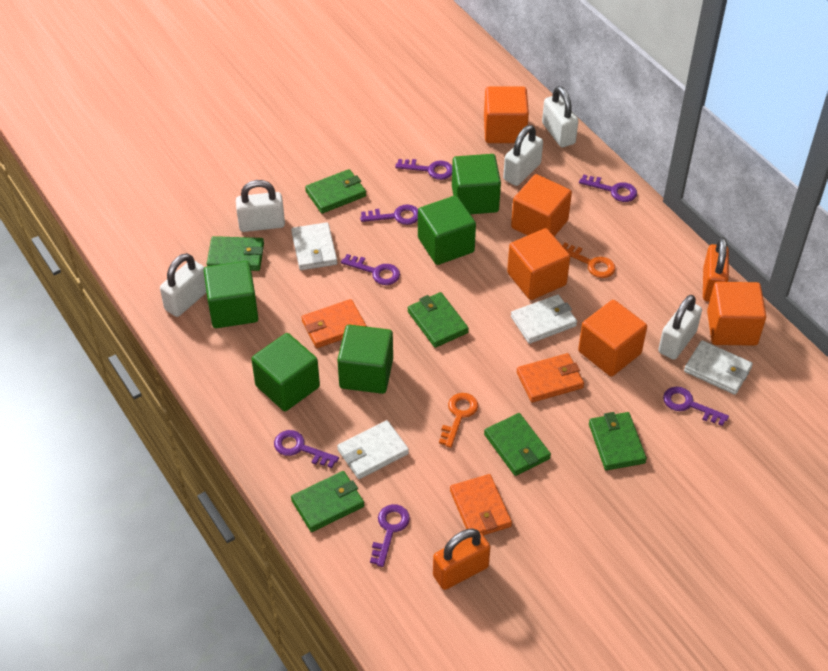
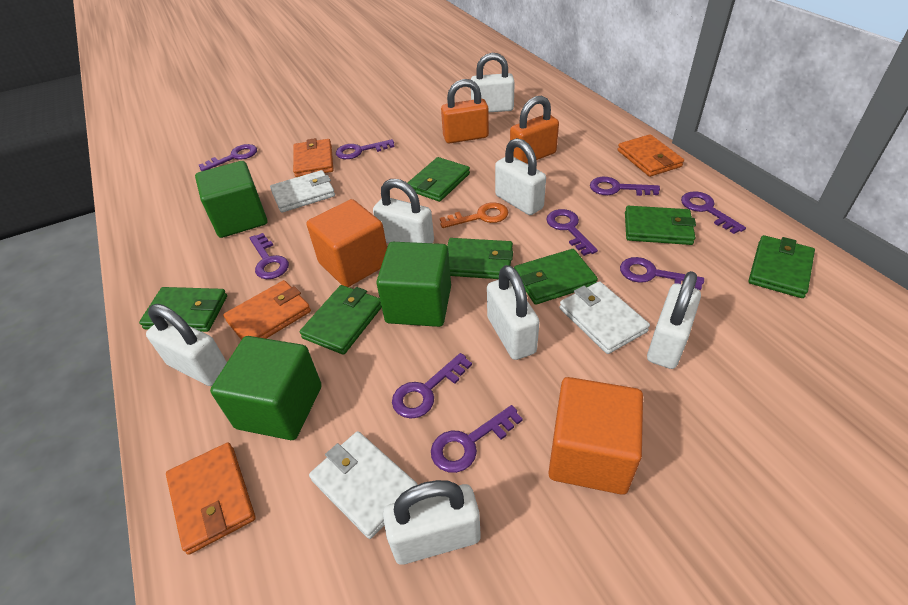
green cube: [204,261,258,328] [251,333,320,411] [337,325,393,394] [418,195,476,265] [452,154,501,214] = 5 -> [195,161,267,238] [210,336,322,440] [376,242,451,327] = 3
green wallet: [207,236,264,271] [291,471,364,532] [305,169,366,213] [408,292,469,348] [484,413,551,476] [589,412,647,470] = 6 -> [139,287,227,332] [300,285,382,355] [408,157,470,202] [447,238,513,279] [514,249,598,305] [625,206,696,245] [748,235,815,298] = 7
orange cube: [484,86,529,143] [507,228,570,300] [511,174,572,236] [578,300,647,377] [707,282,766,346] = 5 -> [306,199,387,287] [548,377,643,495] = 2
orange key: [439,393,478,448] [562,243,615,278] = 2 -> [440,202,508,228] = 1
orange wallet: [302,299,367,348] [450,474,512,535] [517,353,584,402] = 3 -> [166,442,256,555] [223,280,311,340] [293,138,333,177] [618,134,684,177] = 4
purple key: [274,430,339,468] [341,254,400,285] [360,204,418,225] [370,504,410,567] [395,159,452,180] [579,175,637,202] [663,387,729,426] = 7 -> [199,144,257,171] [250,233,289,279] [336,139,394,159] [392,353,472,419] [431,405,523,473] [546,209,598,256] [590,177,660,196] [620,257,704,290] [681,191,746,234] = 9
white padlock: [160,253,207,317] [236,180,285,232] [503,125,543,186] [542,86,578,147] [658,295,702,360] = 5 -> [146,304,227,386] [373,179,434,243] [383,480,481,565] [471,53,515,112] [487,265,539,360] [495,138,546,215] [647,271,701,369] = 7
white wallet: [291,222,337,270] [337,420,409,479] [511,294,577,344] [684,340,753,395] = 4 -> [270,170,335,213] [309,431,418,539] [560,281,650,354] = 3

